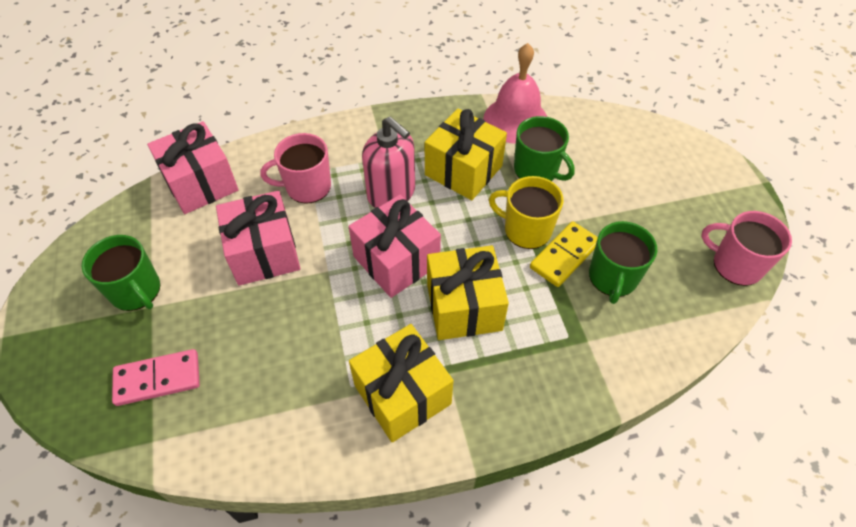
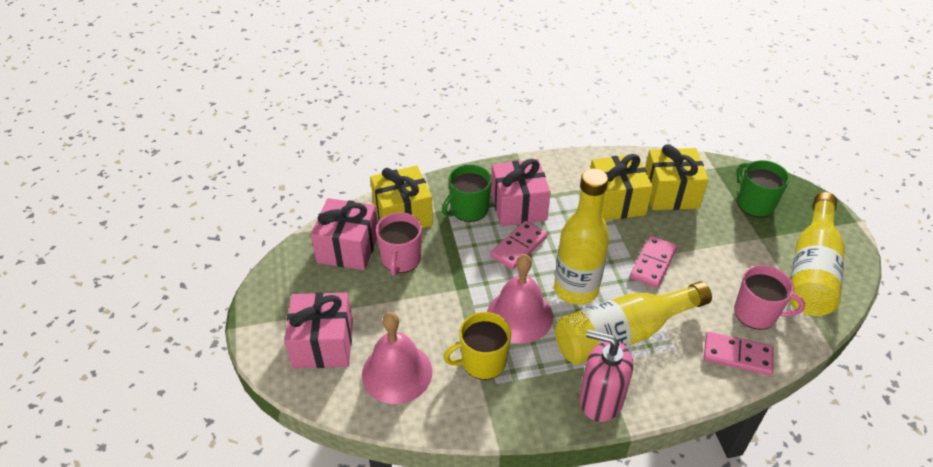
green mug: [81,235,160,311] [514,116,575,181] [589,221,657,304] = 3 -> [442,165,492,222] [737,160,790,217] = 2
pink bell: [483,43,547,144] = 1 -> [362,312,432,404] [487,254,553,344] = 2
pink domino: [112,349,200,406] = 1 -> [490,221,547,270] [630,236,677,288] [704,332,774,375] = 3
yellow bottle: none = 0 -> [554,169,609,305] [555,281,712,365] [789,192,845,316] = 3
yellow domino: [530,221,598,287] = 1 -> none = 0

